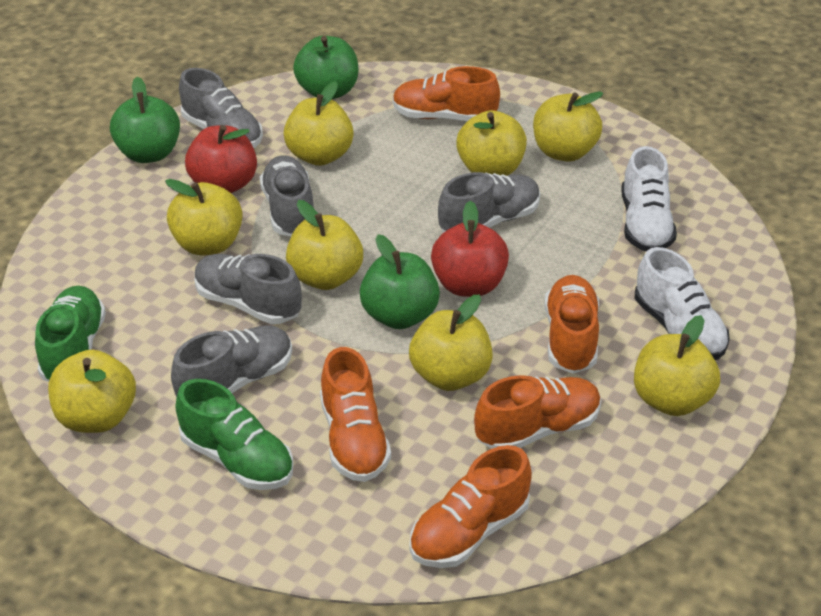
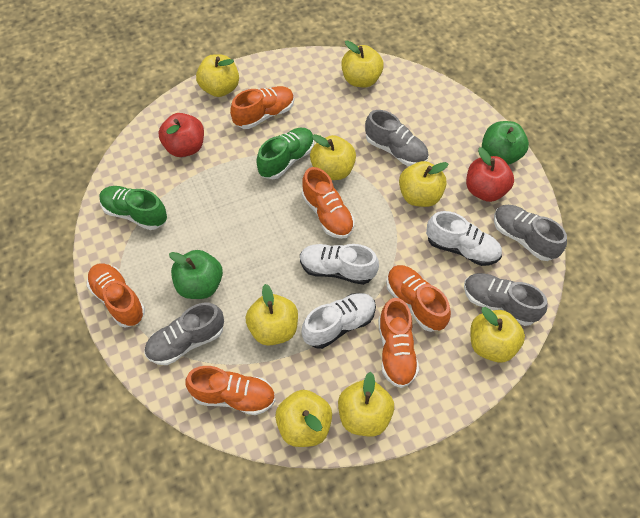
green apple: [110,77,180,163] [293,36,358,99] [360,234,440,329] = 3 -> [169,250,223,299] [482,121,529,165] = 2
grey shoe: [171,325,292,397] [179,68,263,148] [195,254,302,324] [260,156,313,236] [438,172,540,232] = 5 -> [144,302,224,365] [365,110,429,166] [464,273,548,326] [494,205,567,261] = 4
orange shoe: [320,347,391,482] [393,66,500,121] [409,445,532,568] [474,375,601,449] [544,275,599,374] = 5 -> [87,263,145,328] [186,366,276,415] [230,86,294,129] [302,167,354,239] [378,298,419,388] [386,265,451,332] = 6
white shoe: [621,146,677,252] [635,247,730,360] = 2 -> [300,244,379,285] [302,293,376,349] [426,211,502,266] = 3

